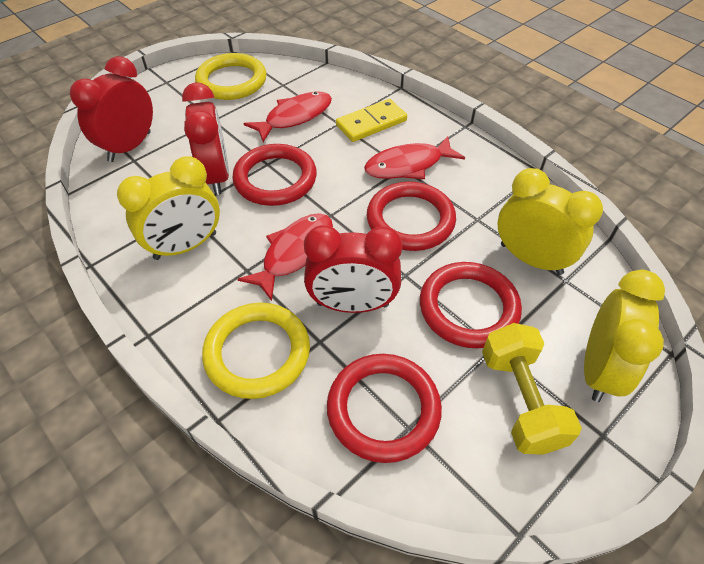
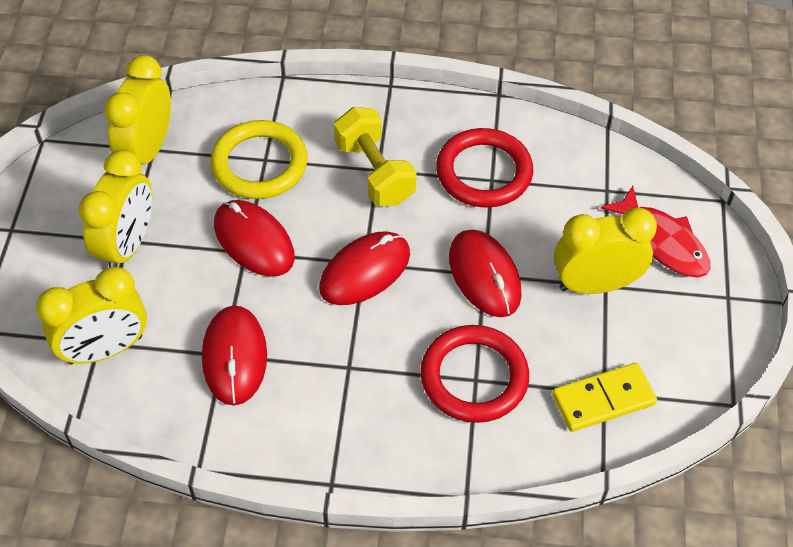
red clock: [70,56,153,162] [182,82,229,195] [304,225,402,313] = 3 -> none = 0
red fish: [238,213,333,301] [244,91,332,142] [364,136,465,179] = 3 -> [601,186,710,277] = 1
red mouse: none = 0 -> [202,305,267,406] [214,200,295,277] [319,231,410,305] [449,230,522,317] = 4
red ring: [232,144,317,206] [327,354,442,463] [367,182,456,251] [420,262,522,348] = 4 -> [420,325,529,423] [436,128,533,208] = 2
yellow clock: [117,157,220,260] [498,168,603,275] [584,269,665,402] = 3 -> [36,267,147,365] [79,150,152,268] [104,55,171,165] [554,208,657,294] = 4
yellow ring: [195,53,266,100] [202,303,310,399] = 2 -> [210,120,308,199] = 1

